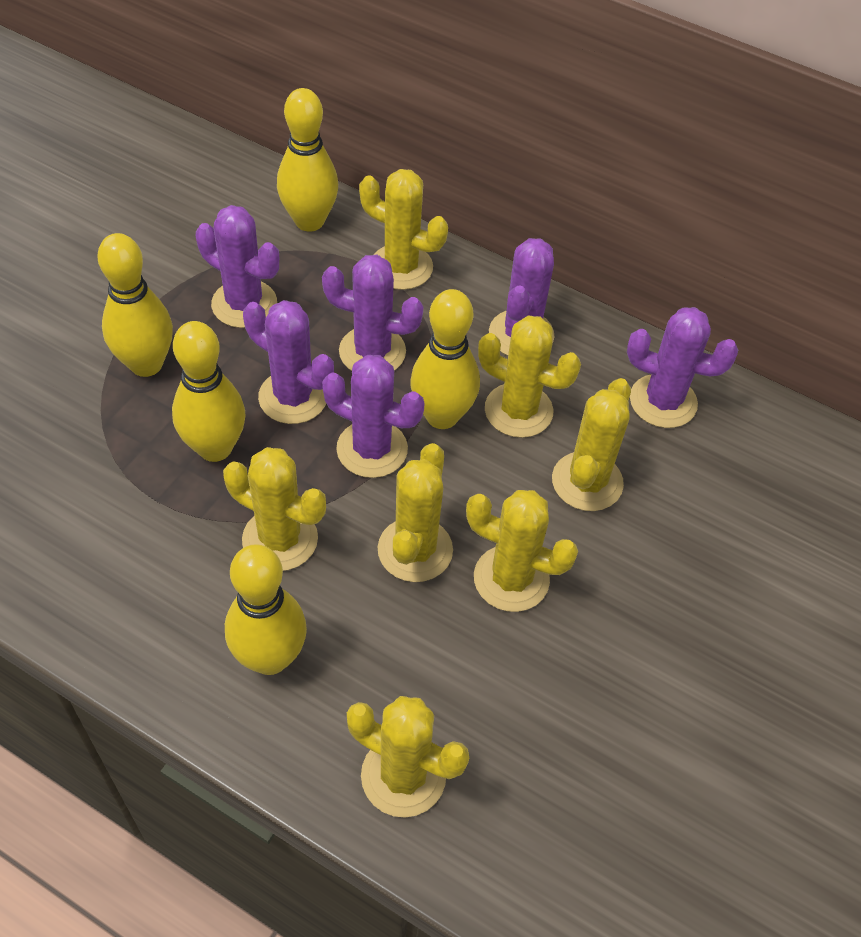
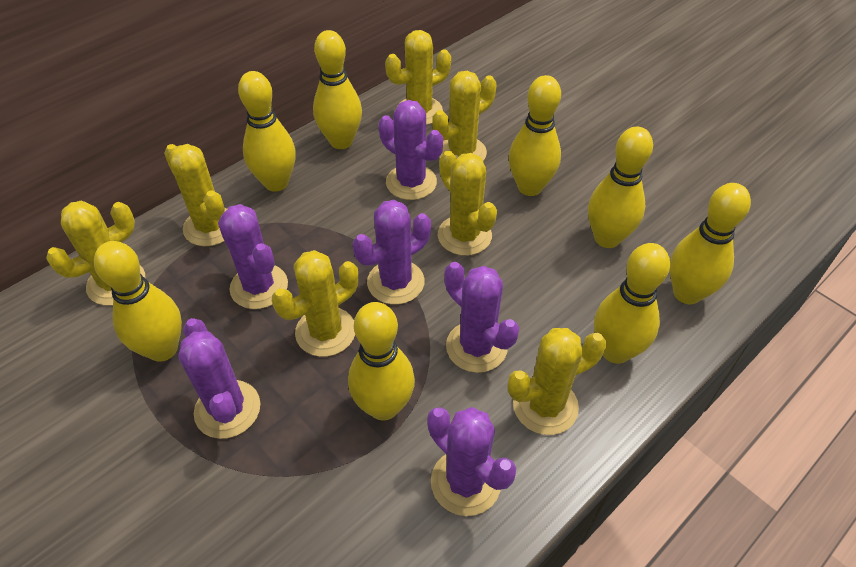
yellow bowling pin: [97,233,173,377] [172,321,245,462] [225,544,307,675] [277,88,338,232] [410,289,480,429] = 5 -> [94,241,182,362] [238,71,296,192] [313,30,362,149] [348,302,415,421] [509,75,561,196] [588,127,653,248] [594,243,670,364] [670,183,751,304] = 8

